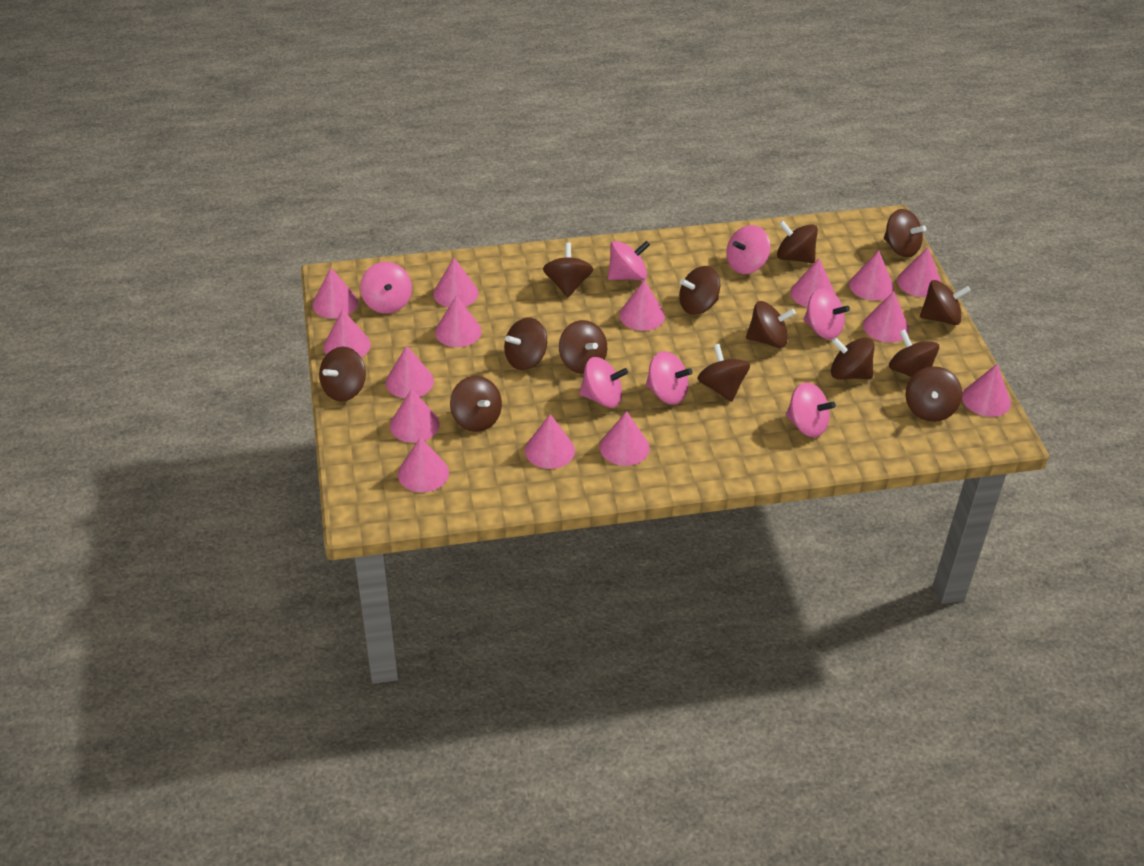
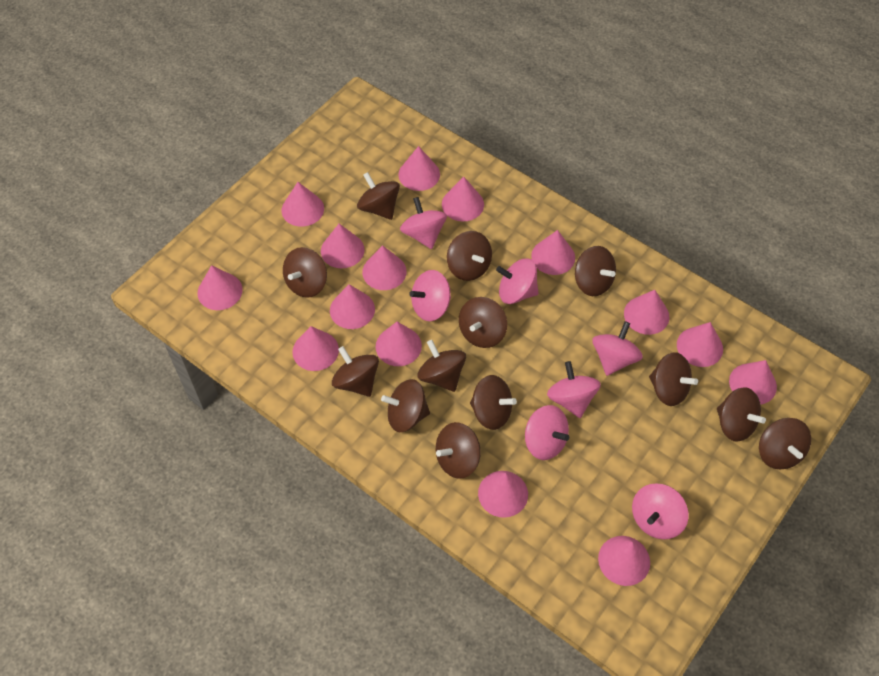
brown spinning top: [319,346,366,401] [450,376,502,432] [504,318,547,370] [543,243,593,297] [559,320,607,374] [679,266,720,315] [697,344,750,402] [746,301,796,348] [777,221,818,263] [831,337,875,380] [884,209,927,257] [889,329,939,377] [905,366,962,422] [920,280,971,325] = 14 -> [283,247,327,298] [332,346,379,397] [357,172,400,220] [381,379,430,432] [417,340,466,392] [436,422,481,479] [447,231,492,281] [459,297,507,348] [470,375,517,430] [575,246,616,296] [649,352,698,406] [717,387,766,442] [759,418,811,469] = 13

